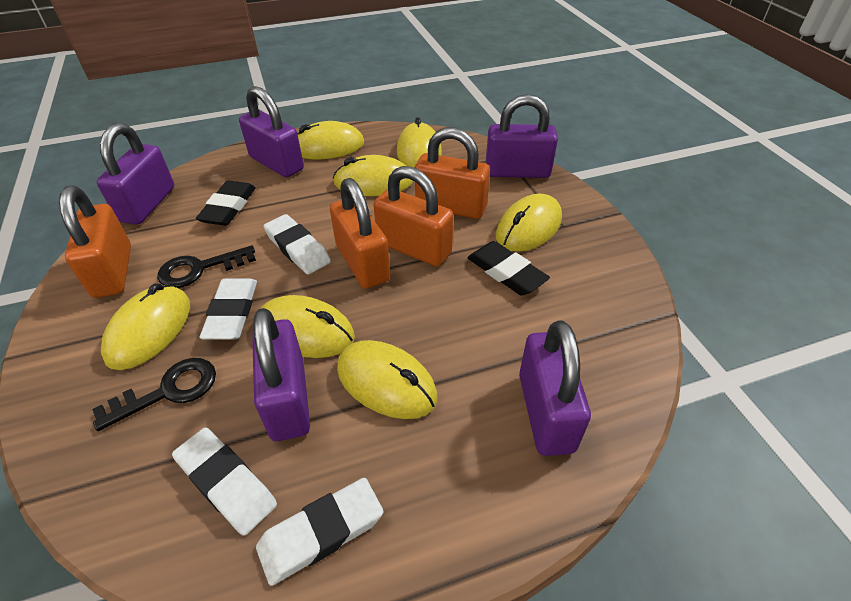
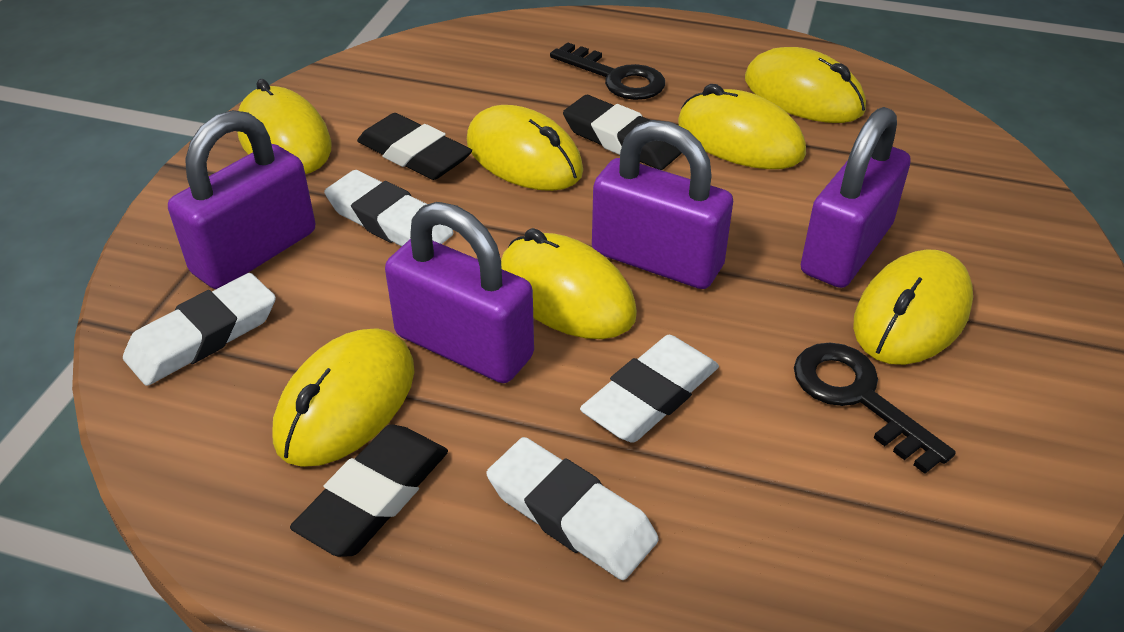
black eraser: [196,181,256,226] [467,241,550,295] = 2 -> [290,424,448,557] [357,113,472,180] [563,95,682,170] = 3
orange padlock: [59,186,131,298] [330,178,390,289] [374,166,454,266] [415,127,490,219] = 4 -> none = 0
purple padlock: [97,123,174,224] [239,86,304,177] [252,308,310,441] [486,94,558,178] [519,320,591,456] = 5 -> [168,110,315,289] [385,202,534,383] [592,120,733,289] [801,107,910,288] = 4

